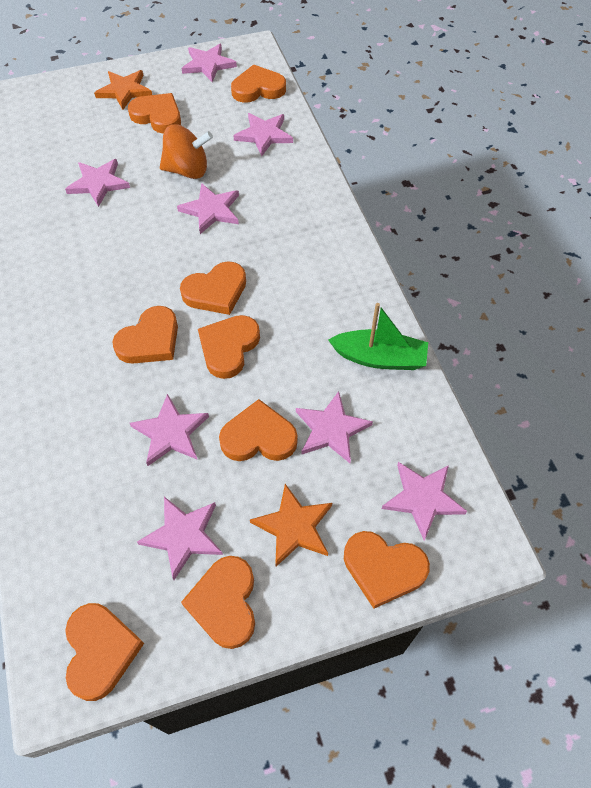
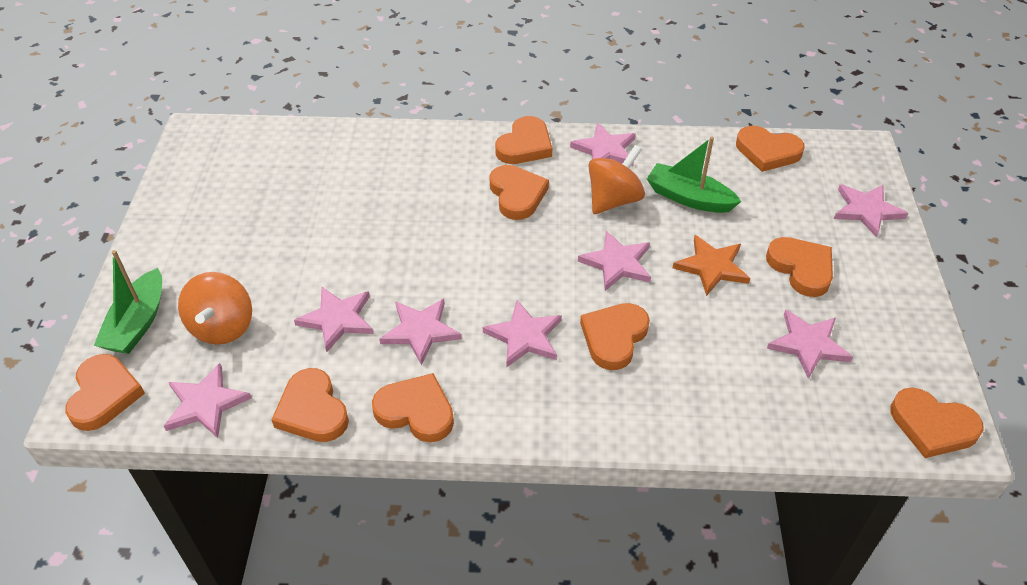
green boat: [328,303,428,370] = 1 -> [94,250,162,354] [647,137,741,213] = 2
orange spinning top: [160,124,213,179] = 1 -> [178,272,252,345] [588,145,645,214] = 2
orange star: [94,70,152,110] [250,484,332,567] = 2 -> [673,235,750,296] = 1

